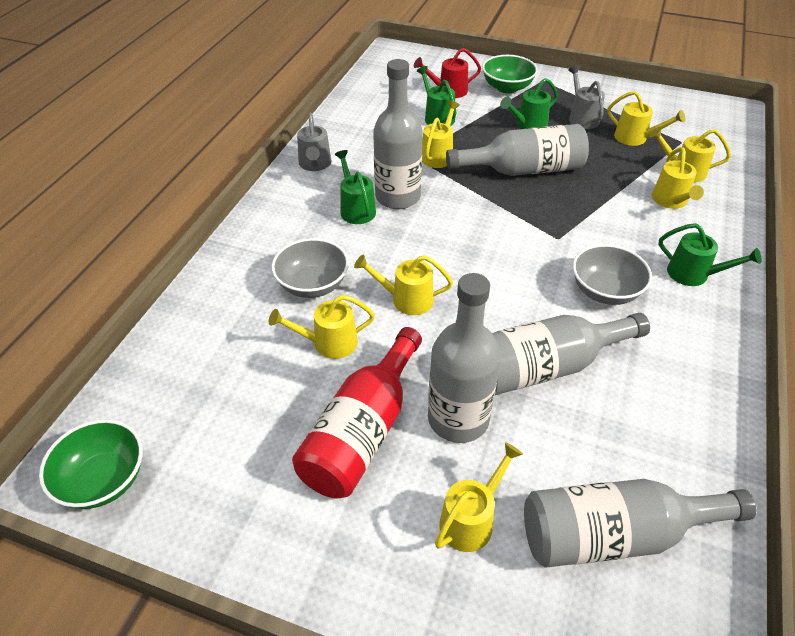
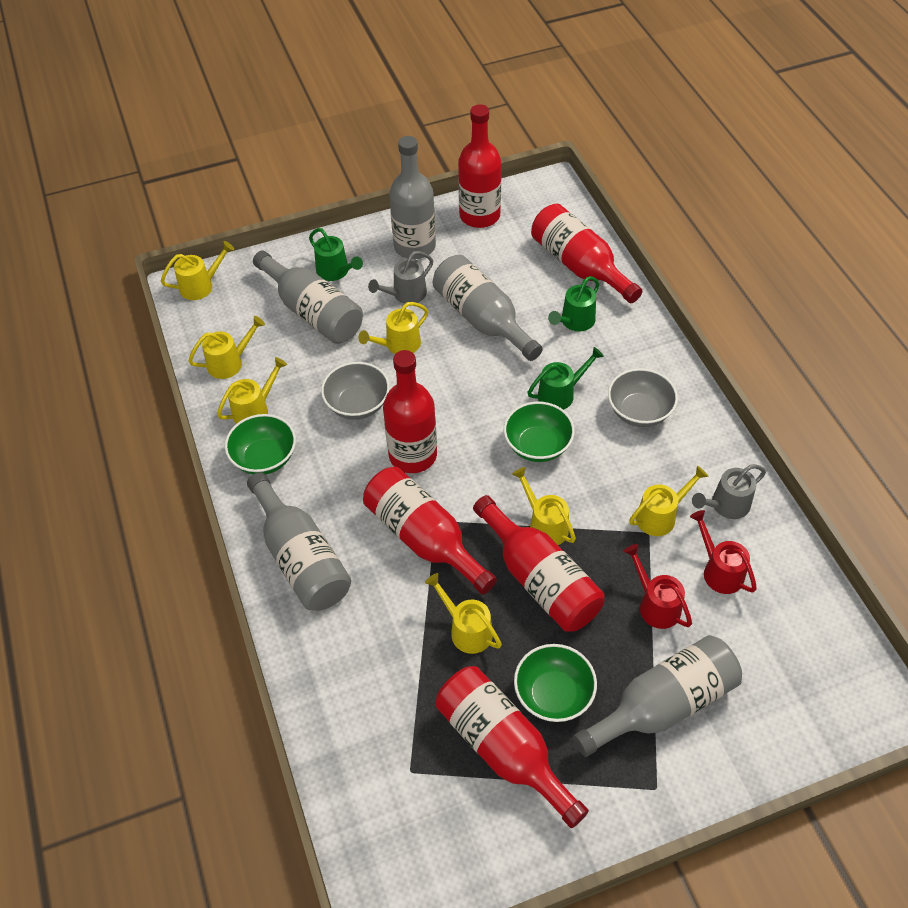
green bowl: [39,419,143,509] [482,55,538,93] = 2 -> [225,414,296,475] [504,402,575,462] [514,644,597,722] = 3
green watering can: [335,150,376,224] [417,66,456,126] [500,78,558,129] [658,223,762,286] = 4 -> [309,228,363,281] [527,347,604,410] [548,276,599,332] = 3
red bottle: [292,327,422,498] = 1 -> [363,467,497,594] [383,350,437,473] [435,666,589,828] [458,104,501,228] [473,495,605,632] [531,204,642,303] = 6
red watering can: [414,48,481,98] = 1 -> [624,544,692,629] [690,510,757,594] = 2

